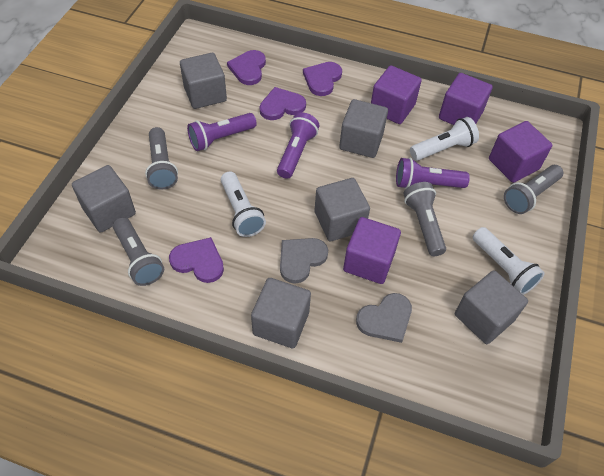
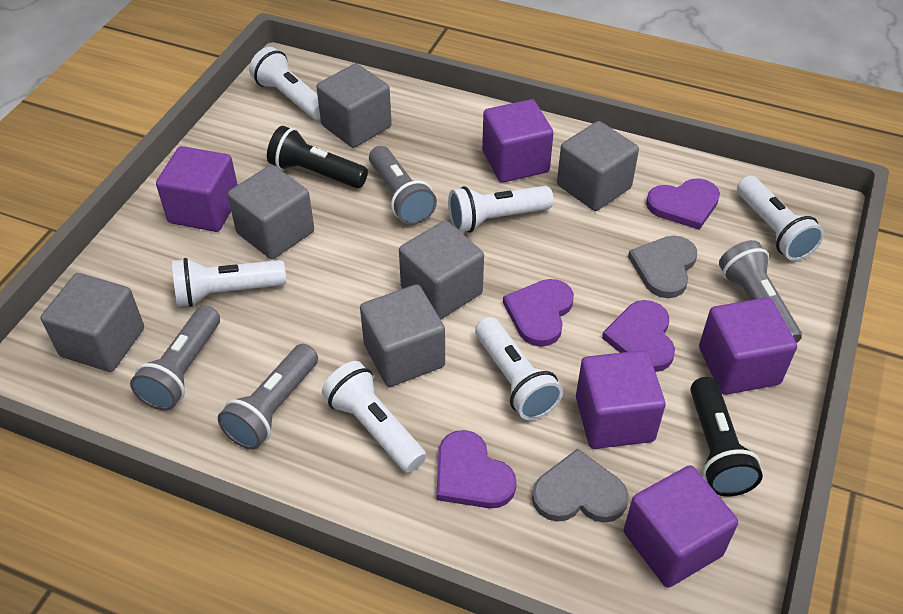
black flashlight: none = 0 -> [267,126,368,188] [690,377,763,496] = 2
purple cube: [343,217,401,284] [371,65,422,124] [439,73,493,125] [489,121,552,183] = 4 -> [156,146,238,232] [482,99,554,183] [576,350,666,449] [624,465,738,588] [699,297,797,395] = 5
purple flashlight: [187,113,257,151] [277,112,320,179] [396,158,470,189] = 3 -> none = 0
white flashlight: [221,171,266,237] [410,117,479,161] [473,227,545,295] = 3 -> [172,258,286,307] [249,47,320,119] [322,361,426,473] [448,186,553,233] [475,317,563,420] [737,176,824,261] = 6

